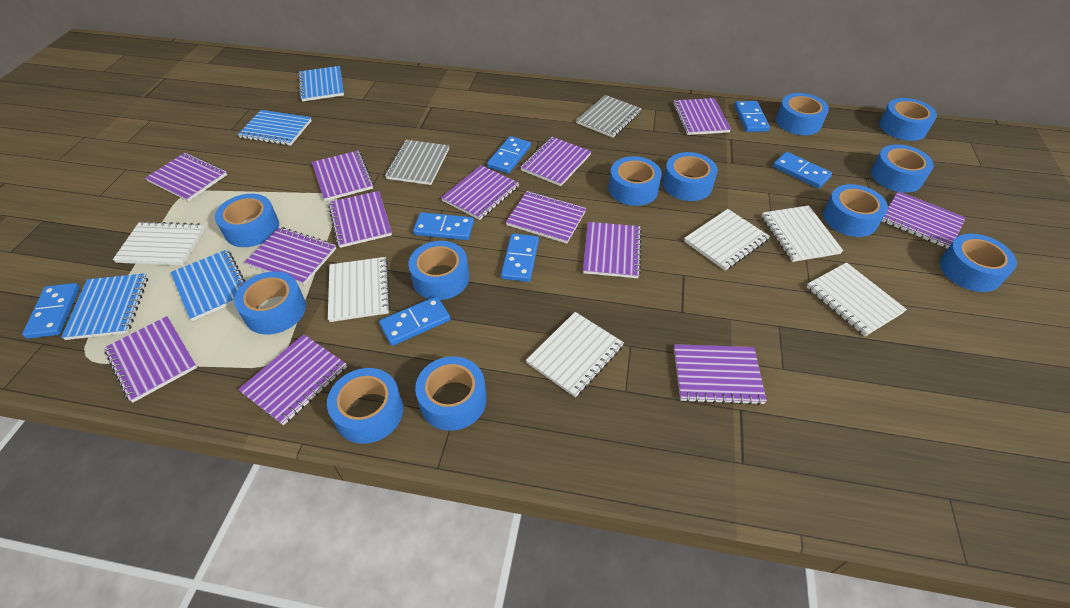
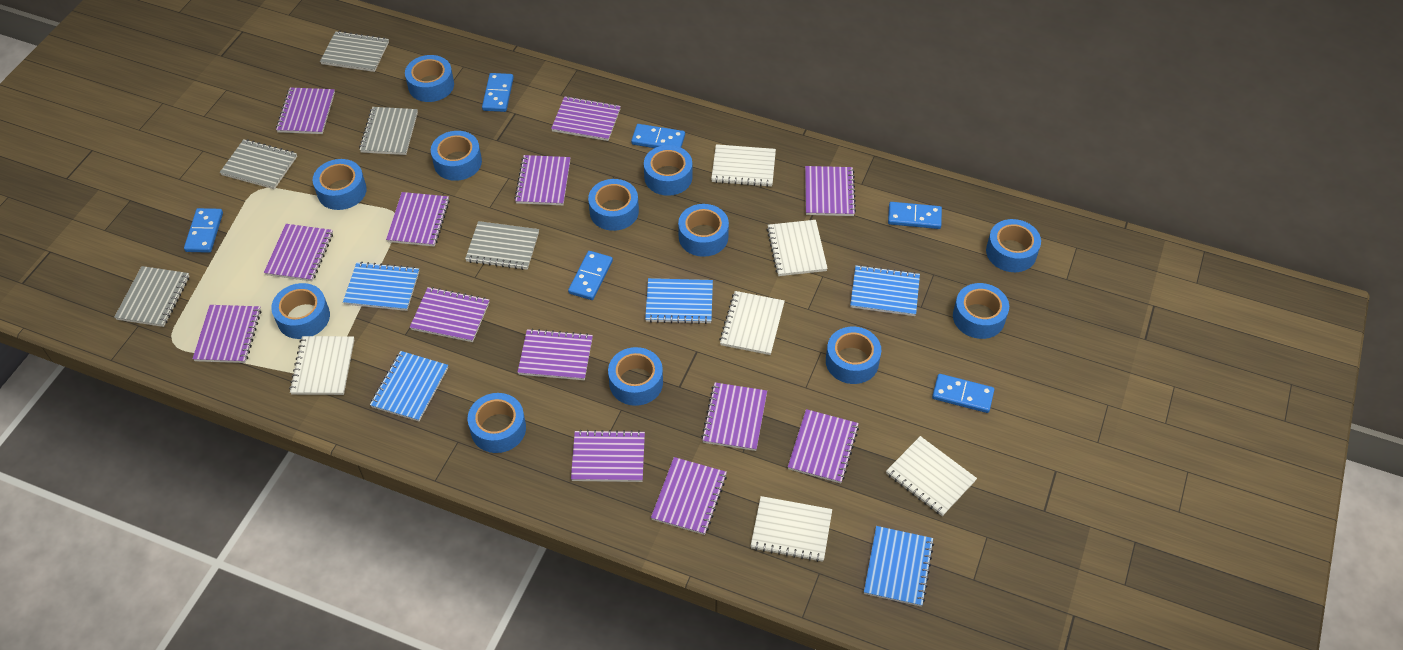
blue domino: [22,283,80,339] [379,296,450,346] [413,212,474,240] [487,136,531,173] [501,234,539,282] [734,101,770,132] [773,152,832,188] = 7 -> [184,208,223,253] [482,73,514,112] [568,251,613,300] [631,124,685,148] [888,202,942,229] [932,374,994,413] = 6
blue notebook: [61,273,148,340] [170,249,245,321] [238,110,312,146] [298,66,344,101] = 4 -> [343,262,419,311] [370,351,448,421] [645,278,713,324] [850,265,920,316] [864,526,934,607] = 5
grey notebook: [385,140,449,185] [576,95,642,138] = 2 -> [114,266,190,327] [220,139,297,189] [320,31,389,72] [359,107,418,155] [465,221,539,270] = 5

